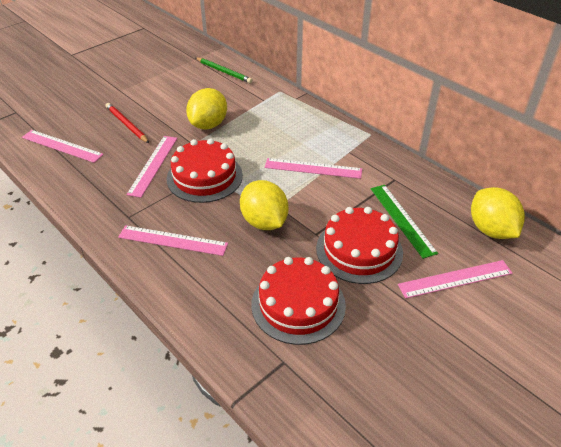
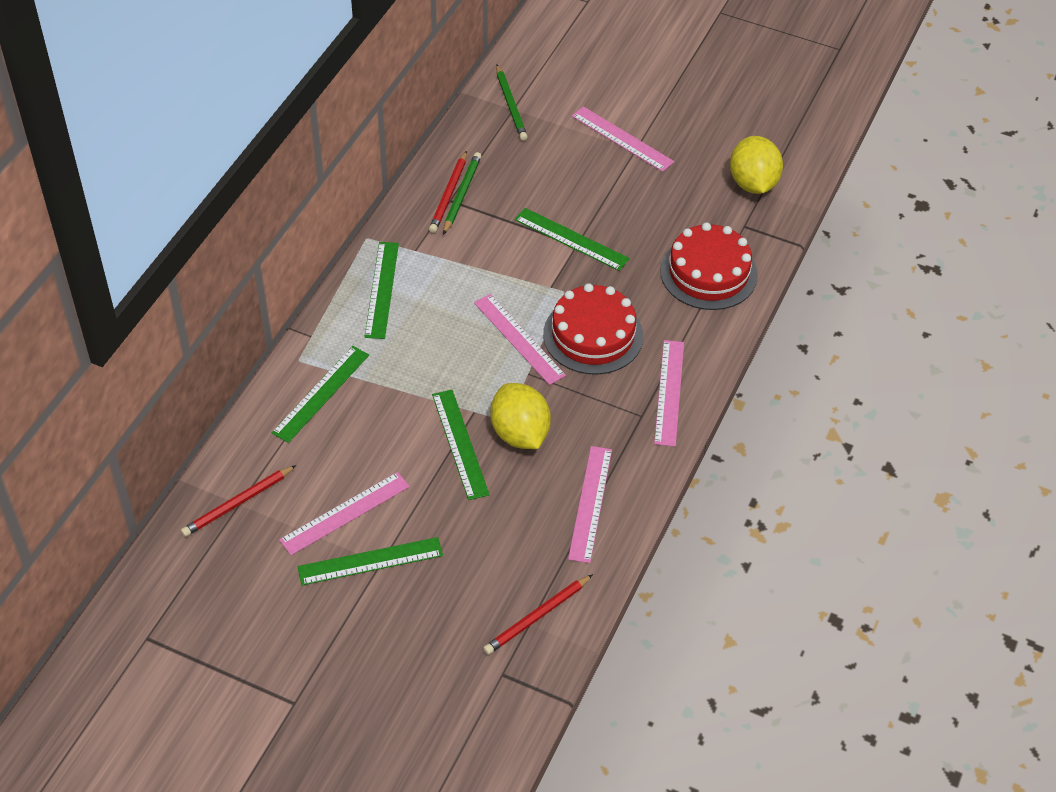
green pencil: [196,57,253,83] = 1 -> [443,152,481,235] [496,65,528,141] = 2
green ruler: [371,185,438,259] = 1 -> [272,346,369,443] [297,537,443,585] [364,242,399,339] [432,390,490,500] [514,208,630,271] = 5
red cake: [167,138,243,203] [251,257,346,345] [316,207,403,284] = 3 -> [543,283,643,375] [660,222,758,310] = 2
red pencil: [106,103,149,143] = 1 -> [181,465,296,537] [429,151,467,233] [483,574,593,655] = 3
yellow lemon: [186,88,227,130] [240,180,289,230] [471,187,525,239] = 3 -> [490,383,551,449] [730,136,783,194] = 2

